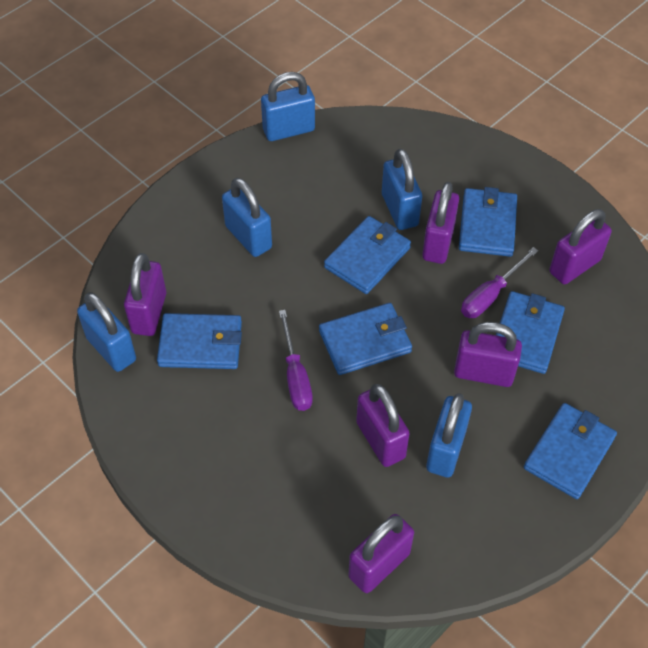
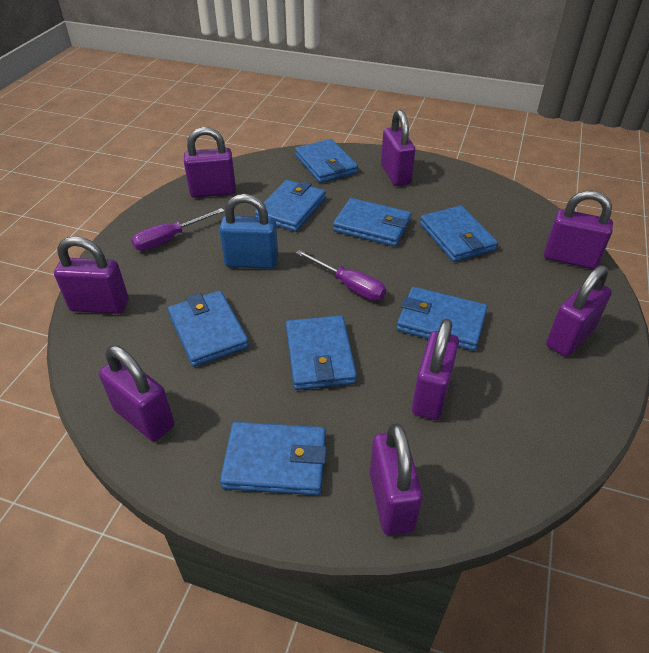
blue padlock: [77,292,136,372] [222,178,272,257] [261,72,315,141] [382,149,422,230] [426,393,472,478] = 5 -> [219,194,278,269] = 1
blue wallet: [157,313,242,369] [319,303,412,375] [324,216,411,294] [459,187,517,257] [496,291,565,374] [524,403,617,499] = 6 -> [168,290,249,367] [220,422,327,495] [255,180,326,232] [286,315,357,390] [295,139,358,183] [333,198,411,247] [397,287,488,351] [420,205,498,262] = 8
purple padlock: [124,253,166,336] [348,514,414,593] [356,384,410,467] [422,182,459,264] [454,322,522,387] [549,209,612,284] = 6 -> [54,236,129,314] [99,346,174,441] [184,127,236,198] [370,423,423,535] [381,109,415,186] [412,319,459,420] [544,190,613,269] [546,265,612,357] = 8

